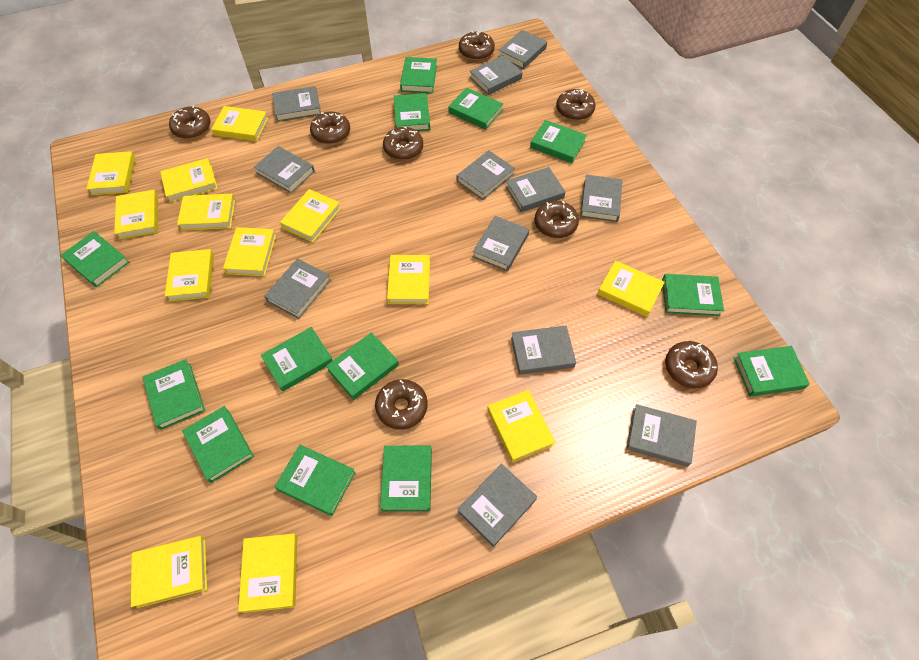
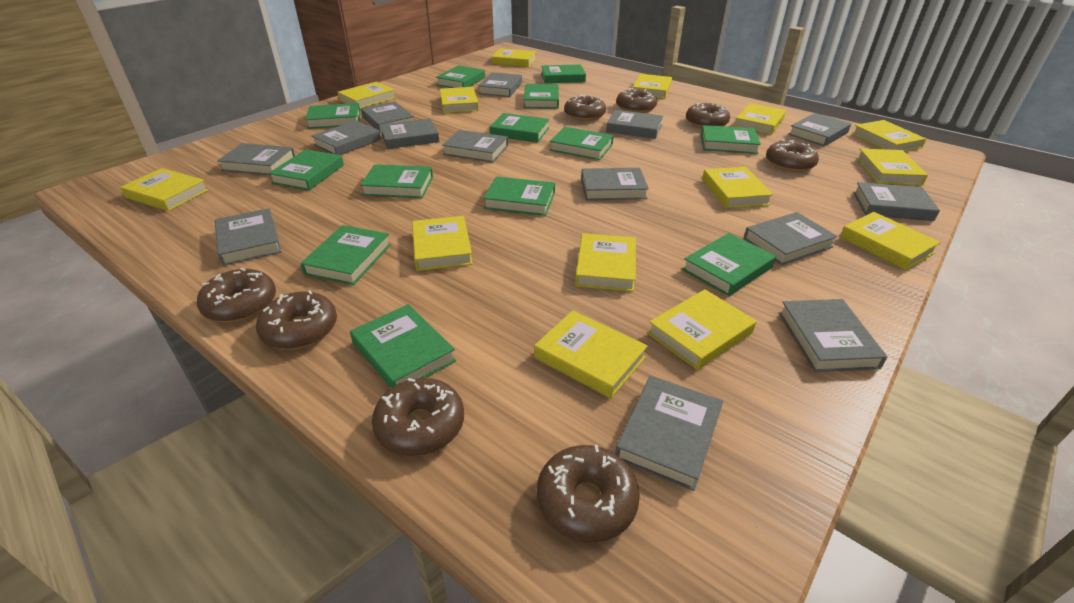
grey book: [254,146,315,193] [264,258,331,319] [272,86,321,122] [457,150,515,200] [458,463,537,547] [469,55,522,95] [473,216,529,271] [498,30,547,69] [506,167,566,212] [511,325,576,375] [580,174,622,222] [626,404,697,467] = 12 -> [215,208,281,266] [217,143,295,175] [312,121,381,155] [361,101,414,133] [380,118,440,149] [442,130,508,163] [479,72,522,97] [581,168,649,200] [606,110,663,139] [615,376,723,491] [744,212,838,265] [779,299,887,372] [788,113,851,146] [853,182,940,221] = 14
yellow book: [86,151,135,195] [114,190,158,240] [131,536,207,608] [160,158,218,203] [165,249,214,302] [177,194,235,231] [212,106,268,141] [223,227,276,276] [238,533,297,613] [280,189,341,242] [387,255,430,304] [487,390,555,463] [598,260,665,317] = 13 -> [120,168,208,211] [338,82,396,108] [412,216,473,271] [440,87,479,113] [491,48,536,67] [534,310,648,398] [575,233,636,292] [633,74,672,99] [647,289,756,370] [702,167,773,208] [734,103,786,135] [840,212,941,270] [852,120,926,152] [856,149,928,185] = 14

